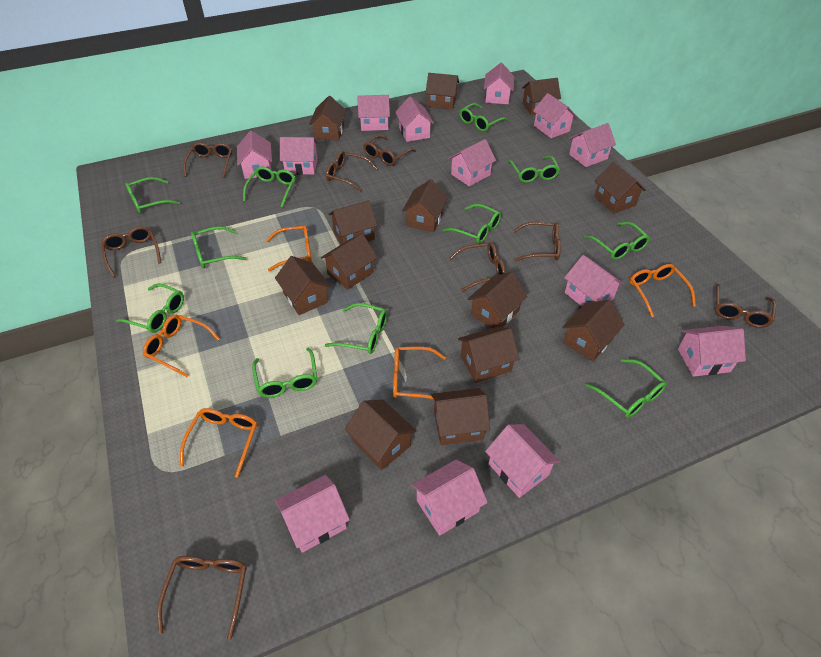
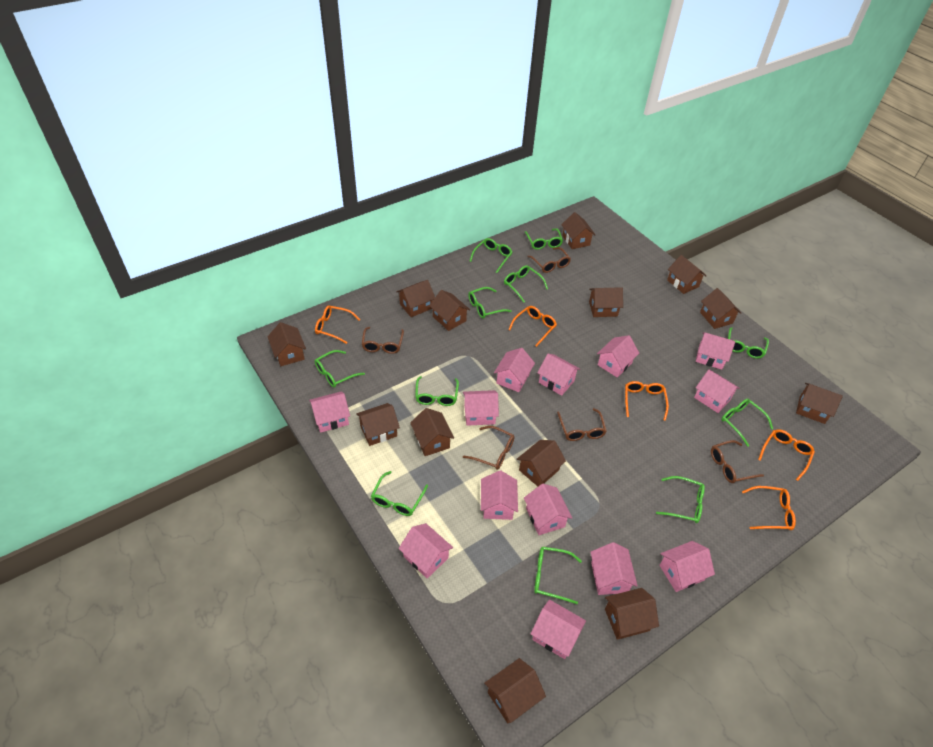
brown glasses: [101,226,161,277] [157,556,247,640] [183,142,232,178] [326,151,377,191] [363,135,416,166] [449,242,506,291] [513,222,561,262] [715,284,776,328] = 8 -> [362,327,404,354] [463,426,515,470] [527,247,571,273] [557,408,607,441] [711,440,764,483] = 5

